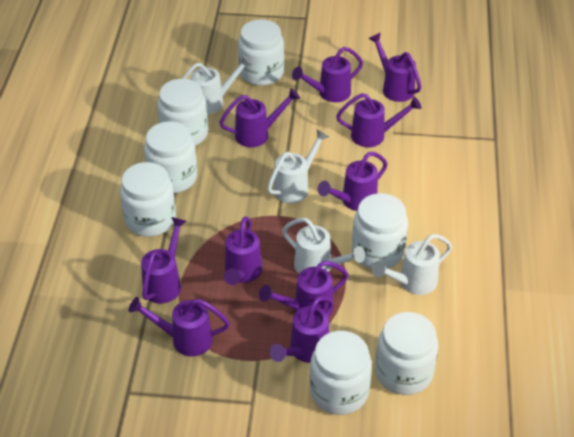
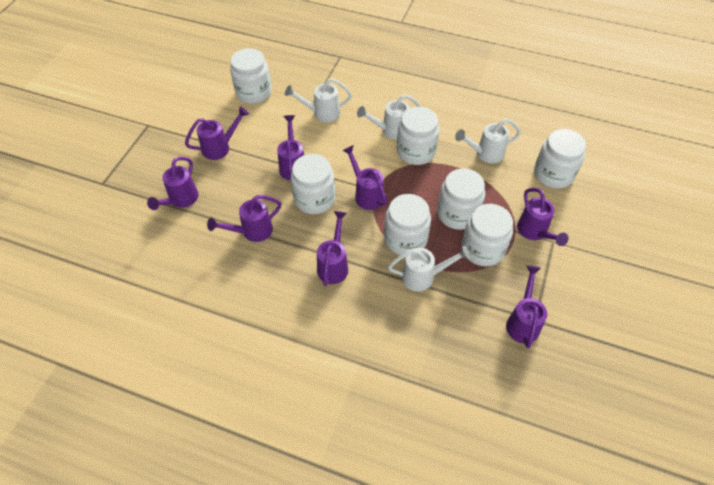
purple watering can: [128,297,230,356] [141,217,186,304] [219,88,300,147] [224,217,262,285] [259,261,349,316] [270,296,334,363] [292,47,363,102] [318,152,388,211] [336,93,421,147] [369,33,421,102] = 10 -> [147,157,199,210] [185,106,249,160] [207,195,281,242] [277,115,304,180] [317,211,348,286] [342,145,387,210] [506,265,547,348] [517,188,568,246] = 8

